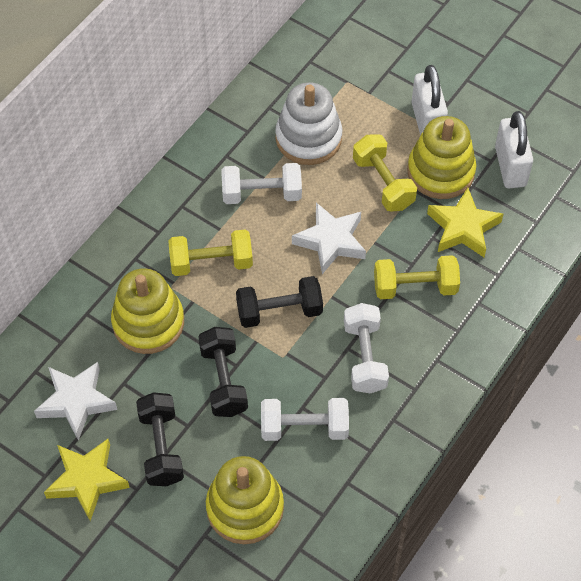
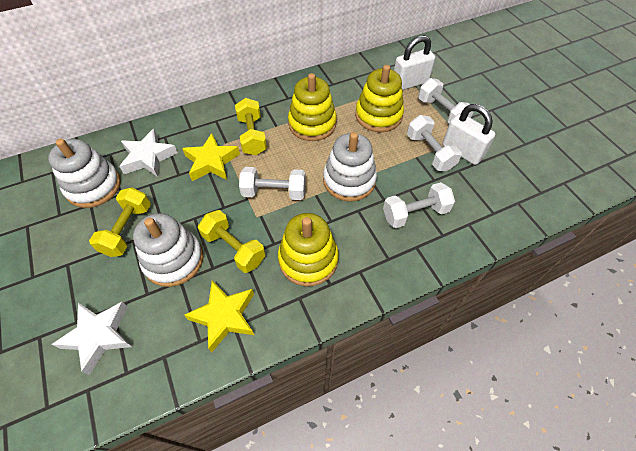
black dumbbell: [136,392,184,486] [198,327,248,417] [236,276,323,328] = 3 -> none = 0
white dumbbell: [221,163,302,204] [261,398,349,441] [344,303,389,393] = 3 -> [239,167,306,200] [383,182,455,228] [407,115,462,171] [418,78,474,124] = 4
white stacking toy: [275,82,342,165] = 1 -> [48,139,121,208] [133,213,203,287] [323,132,377,202] = 3

